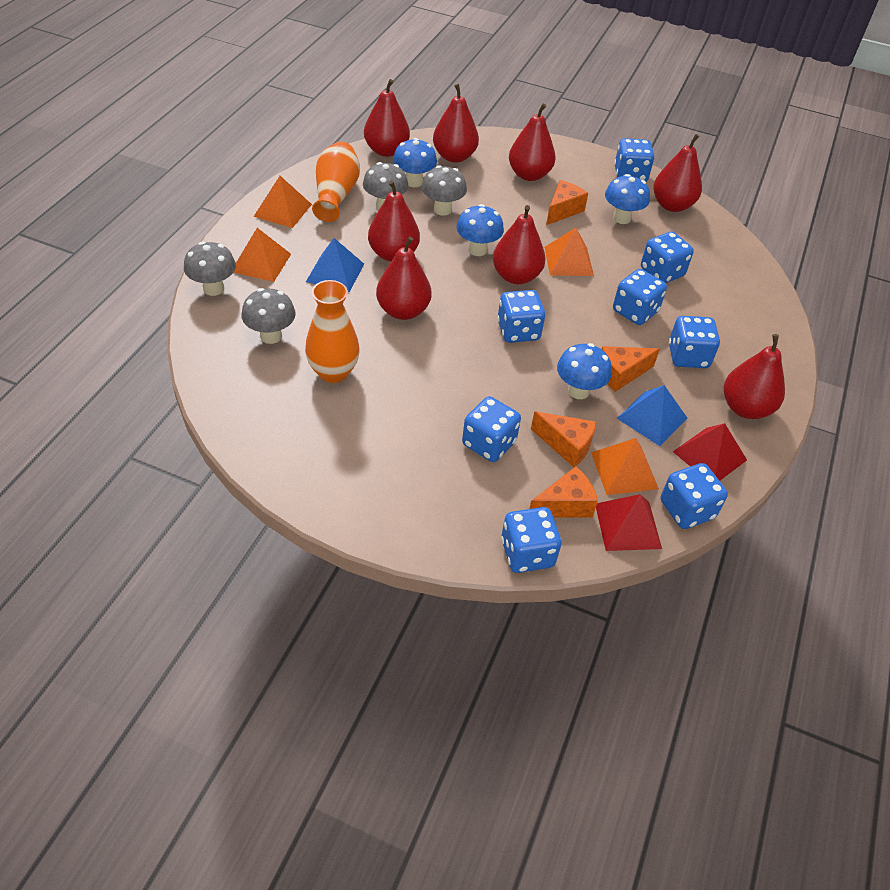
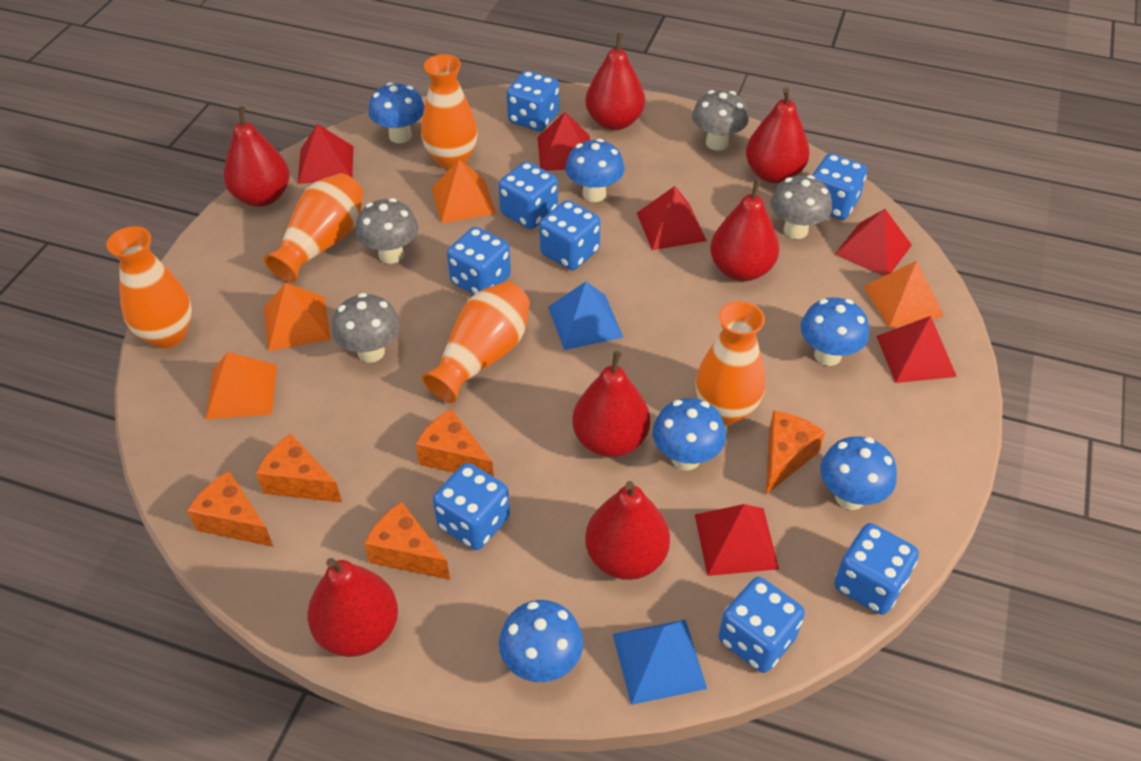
blue mushroom: [393,138,437,187] [456,204,504,256] [557,343,612,399] [605,174,650,224] = 4 -> [368,82,424,143] [499,600,583,682] [565,139,624,202] [653,398,726,470] [801,297,869,366] [820,436,897,510] = 6
orange cheese: [529,466,598,518] [531,411,596,467] [546,180,588,225] [602,346,660,392] = 4 -> [187,471,274,547] [256,433,342,502] [364,502,450,580] [416,409,494,477] [766,411,825,494] = 5
orange vase: [305,280,360,383] [312,142,360,222] = 2 -> [106,226,192,348] [264,173,363,283] [421,54,477,169] [422,282,530,403] [695,301,765,425] = 5
red pear: [364,79,410,157] [368,180,420,262] [376,236,432,320] [433,84,479,163] [493,205,546,284] [509,104,555,181] [653,134,702,212] [724,334,785,419] = 8 -> [223,106,290,207] [307,558,398,657] [572,351,650,457] [585,33,645,130] [585,481,670,580] [710,179,779,281] [746,88,809,183] = 7
red pyramid: [596,494,662,551] [673,423,747,481] = 2 -> [298,124,354,184] [537,112,590,171] [637,186,707,250] [695,504,779,576] [835,209,912,276] [876,316,957,383] = 6

